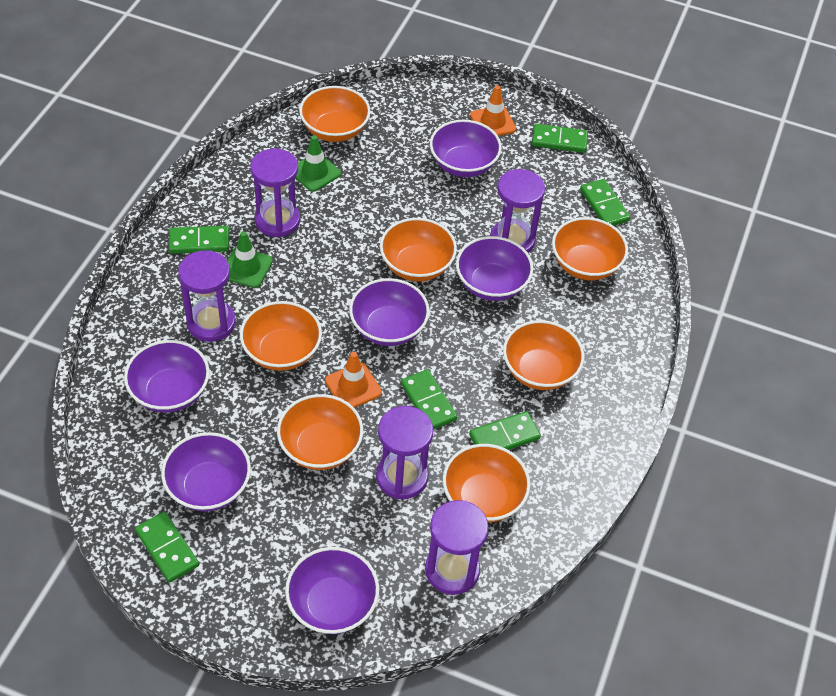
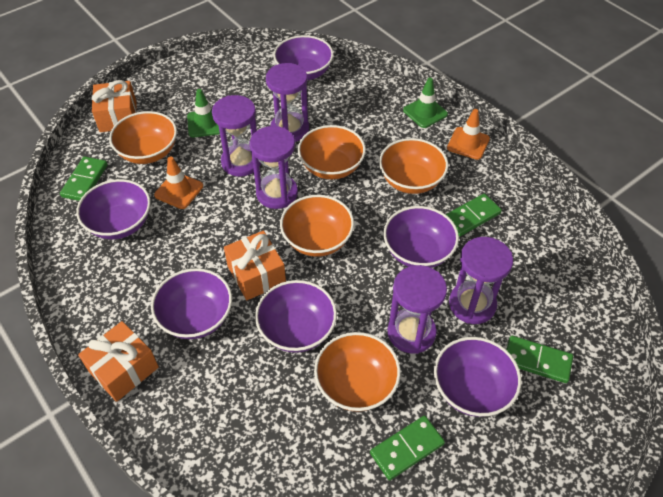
green domino: [135,512,199,583] [169,226,229,254] [401,369,458,430] [469,411,541,450] [532,124,588,153] [580,179,631,226] = 6 -> [60,156,108,201] [370,416,445,480] [445,194,502,236] [507,336,573,383] = 4
orange bowl: [240,301,322,371] [277,394,363,470] [299,86,370,142] [380,218,457,282] [443,444,531,523] [503,320,584,390] [552,217,628,280] = 7 -> [109,111,177,164] [280,195,354,257] [298,125,366,179] [314,332,401,412] [379,138,448,194] = 5
orange gift: none = 0 -> [78,321,159,402] [92,80,137,132] [224,231,286,300] = 3

